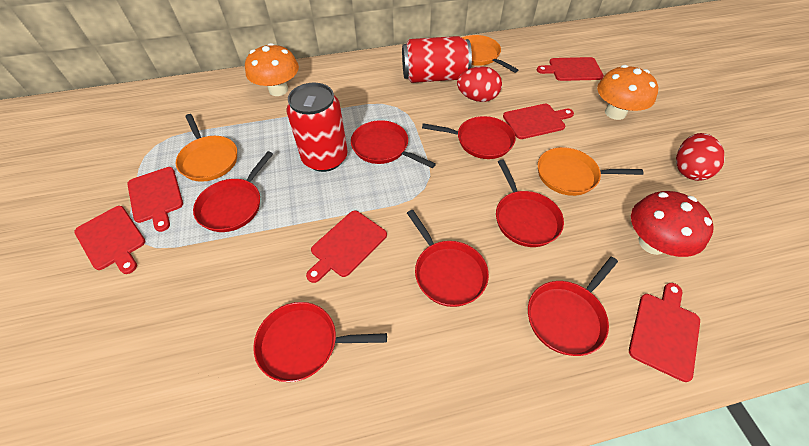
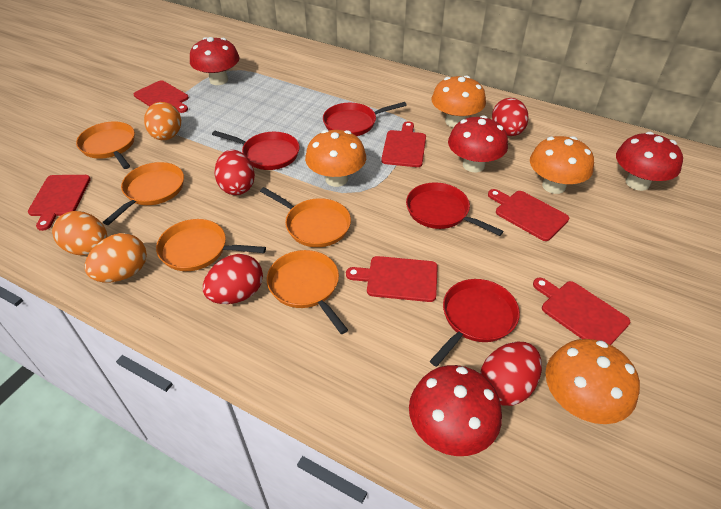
orange egg: none = 0 -> [52,211,108,255] [85,233,147,282] [144,102,181,141] = 3
orange mushroom: [245,43,299,96] [597,65,658,120] = 2 -> [305,130,366,187] [432,75,486,127] [530,136,594,194] [545,339,640,424] = 4
orange pan: [176,114,237,182] [462,35,518,73] [538,147,643,196] = 3 -> [76,122,135,169] [103,162,184,225] [156,219,266,271] [260,187,351,247] [267,250,348,334] = 5
red can: [287,83,348,172] [402,36,472,83] = 2 -> none = 0
red egg: [457,66,502,102] [676,133,725,181] = 2 -> [203,254,263,304] [214,150,255,195] [480,342,542,406] [492,98,529,136] = 4
red mushroom: [631,191,714,257] = 1 -> [190,37,239,85] [409,365,502,456] [448,115,508,172] [616,132,683,191] = 4
red pan: [193,151,273,232] [253,302,387,382] [351,120,436,168] [407,210,489,307] [422,116,516,159] [496,160,564,247] [528,257,618,356] = 7 -> [212,131,299,170] [323,102,407,136] [406,182,504,236] [430,279,520,367] = 4

